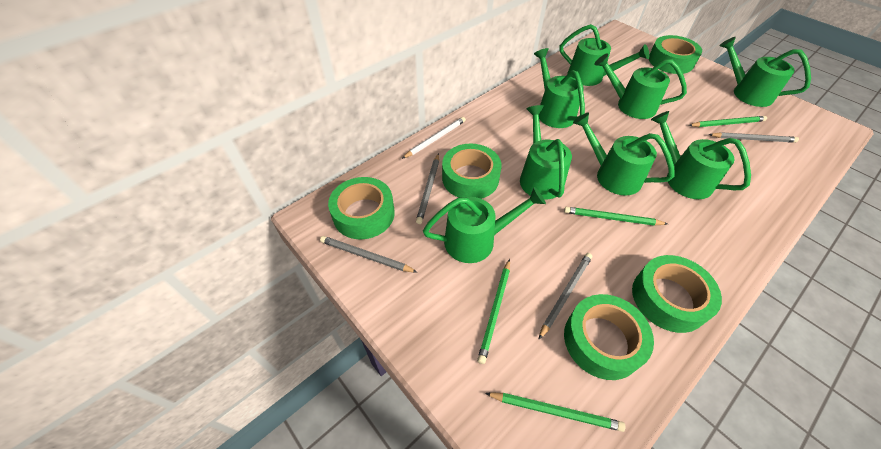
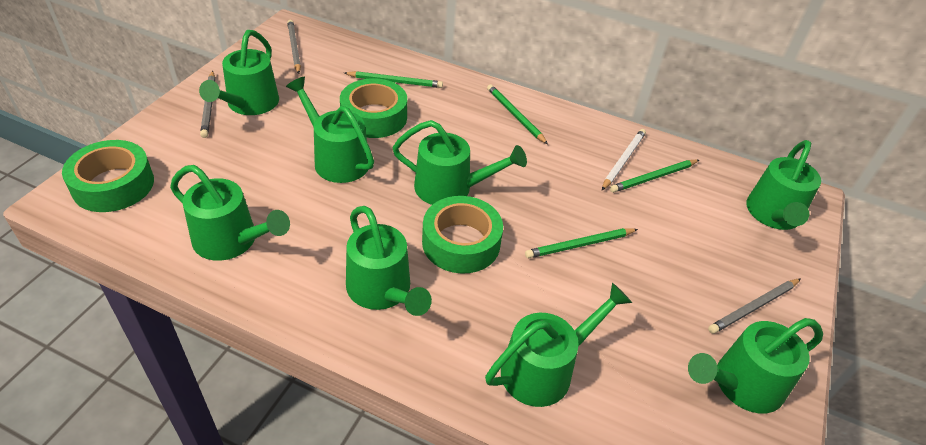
green tape: [328,177,395,240] [442,144,501,199] [564,294,654,380] [632,255,722,333] [649,35,702,74] = 5 -> [62,140,154,212] [340,78,407,138] [422,196,503,274] = 3
grey pencil: [320,236,417,272] [416,153,439,224] [538,253,592,340] [708,132,799,143] = 4 -> [200,71,215,138] [287,20,301,74] [708,278,801,334] = 3

